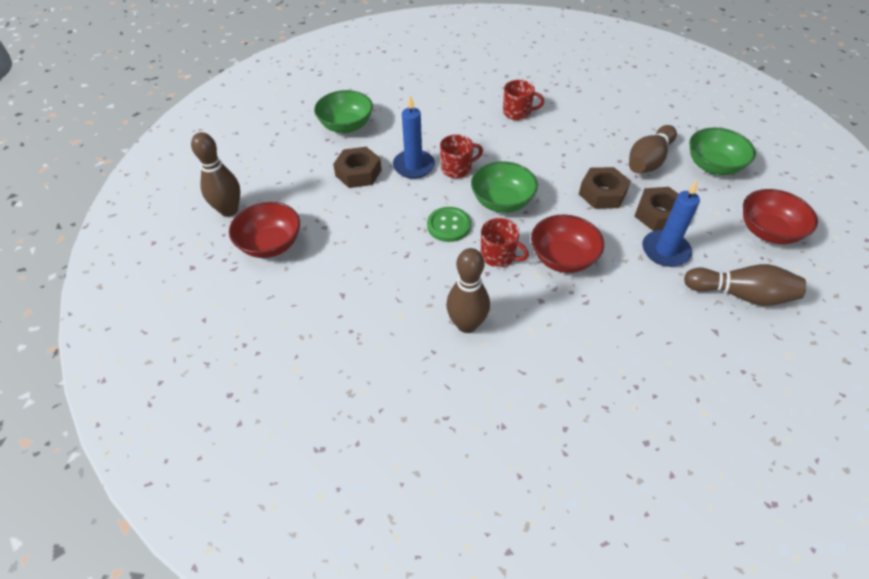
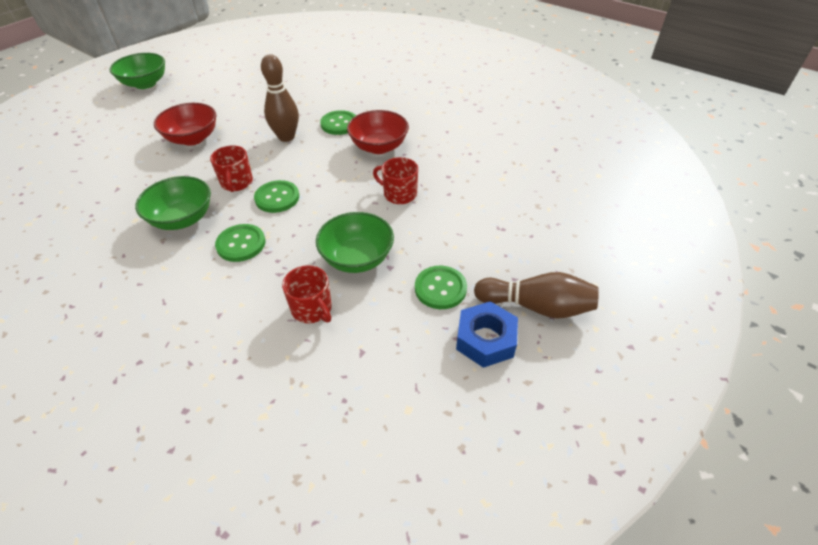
blue candle: [393,95,435,179] [642,180,700,267] = 2 -> none = 0
blue nut: none = 0 -> [456,301,518,368] = 1
brown bowling pin: [191,132,240,217] [446,248,490,333] [629,125,677,173] [684,264,806,306] = 4 -> [261,54,299,142] [474,272,599,319] = 2
brown nut: [333,147,382,188] [579,167,631,209] [634,187,678,231] = 3 -> none = 0
green button: [427,207,471,242] = 1 -> [215,224,265,262] [254,180,299,213] [320,110,356,135] [415,266,467,309] = 4
red bowl: [229,202,300,258] [531,215,604,273] [743,189,818,244] = 3 -> [154,103,216,146] [347,110,409,154] = 2

